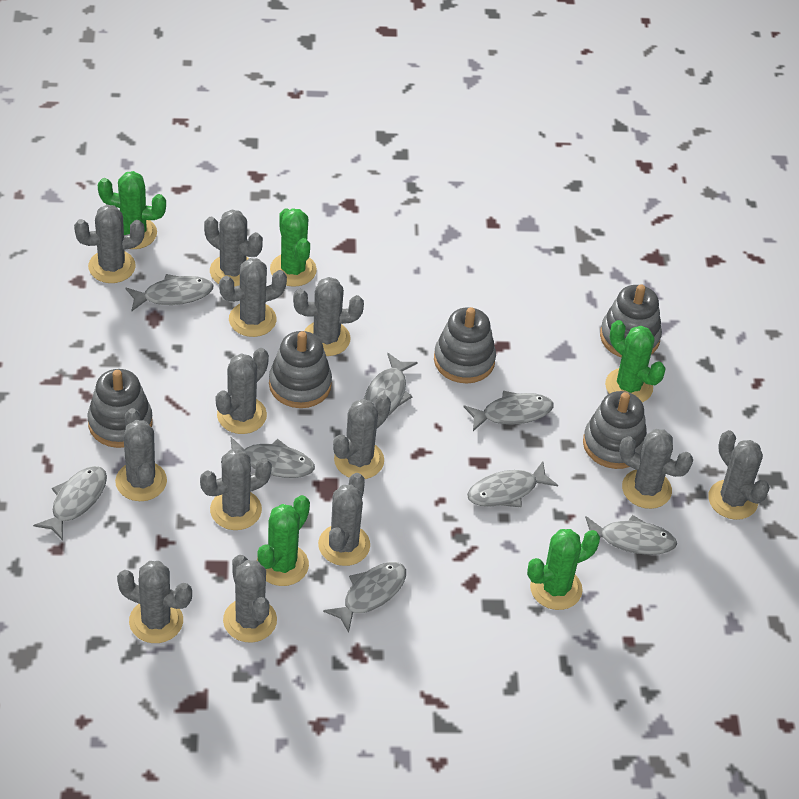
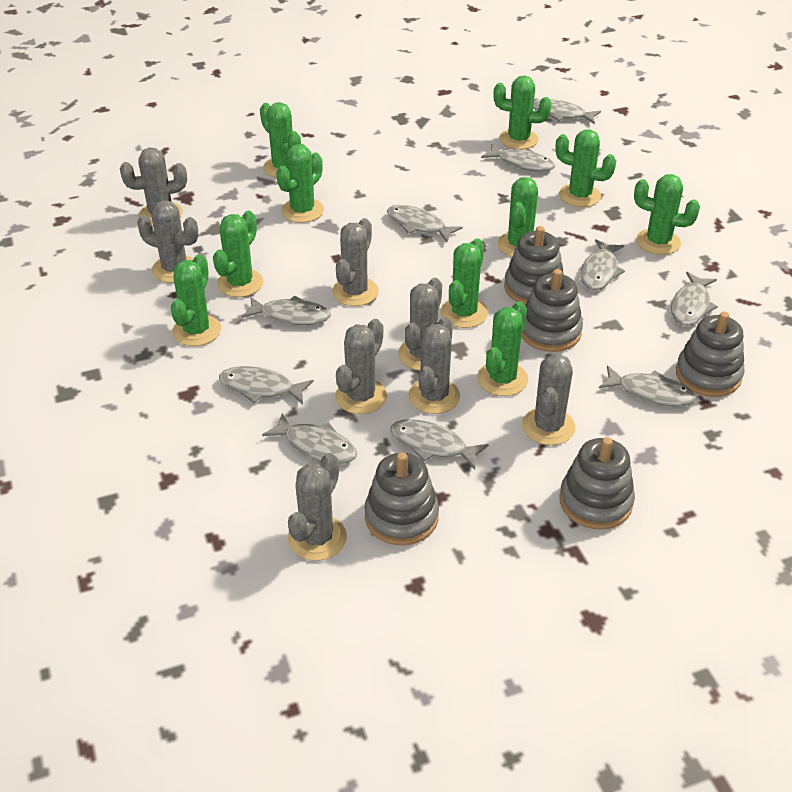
green cactus: [98,171,166,249] [257,495,310,586] [270,208,317,287] [527,529,600,610] [605,320,666,402] = 5 -> [171,254,221,346] [213,211,263,297] [260,102,301,178] [276,144,324,223] [441,238,488,328] [477,302,528,396] [493,75,552,149] [497,177,538,257] [555,129,616,207] [634,174,700,255] = 10
grey cactus: [74,205,145,283] [115,408,167,501] [117,561,192,643] [200,449,272,530] [204,210,263,287] [216,348,269,434] [219,258,287,337] [223,555,277,643] [293,277,364,356] [318,473,370,566] [333,394,391,479] [619,429,693,509] [708,430,770,520] = 13 -> [120,148,187,226] [137,201,198,283] [288,453,347,561] [332,218,379,306] [335,319,387,414] [398,278,442,371] [408,317,460,414] [522,354,575,445] = 8
grey fish: [33,466,107,541] [125,274,214,311] [221,437,315,478] [323,562,406,633] [364,353,418,416] [464,391,554,431] [467,461,558,508] [585,515,677,555] = 8 -> [219,366,314,404] [241,295,331,325] [262,413,357,464] [387,205,462,242] [390,419,489,470] [481,144,555,172] [533,99,601,124] [580,239,625,290] [599,365,697,407] [671,272,718,326] = 10

